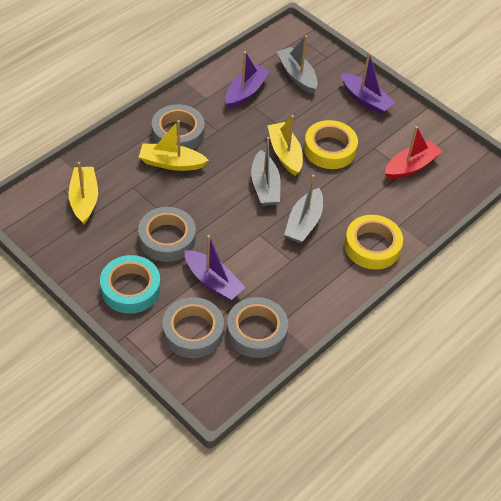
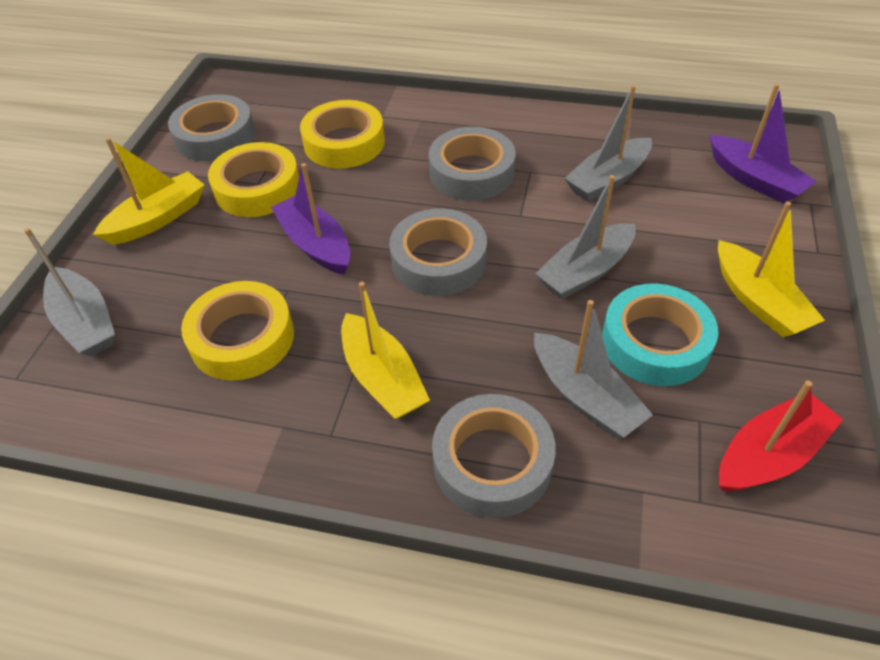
grey boat: [251,137,280,206] [277,35,318,94] [284,174,323,243] = 3 -> [24,228,115,356] [534,300,653,438] [535,175,636,299] [564,85,652,202] = 4
purple boat: [184,235,246,301] [226,51,270,109] [341,52,396,114] = 3 -> [271,163,350,275] [710,83,817,204] = 2
yellow tape: [304,120,358,169] [344,215,403,270] = 2 -> [181,281,294,381] [208,142,299,217] [300,100,385,168] = 3

